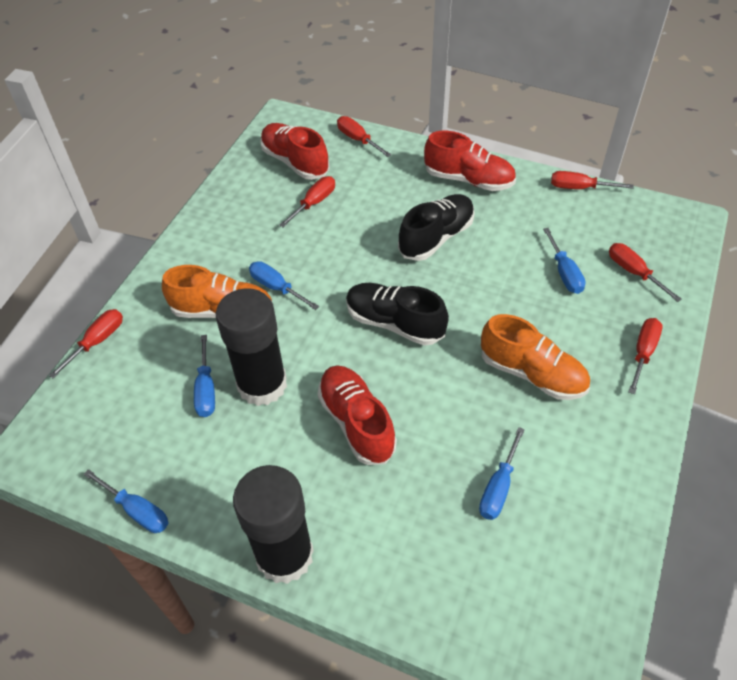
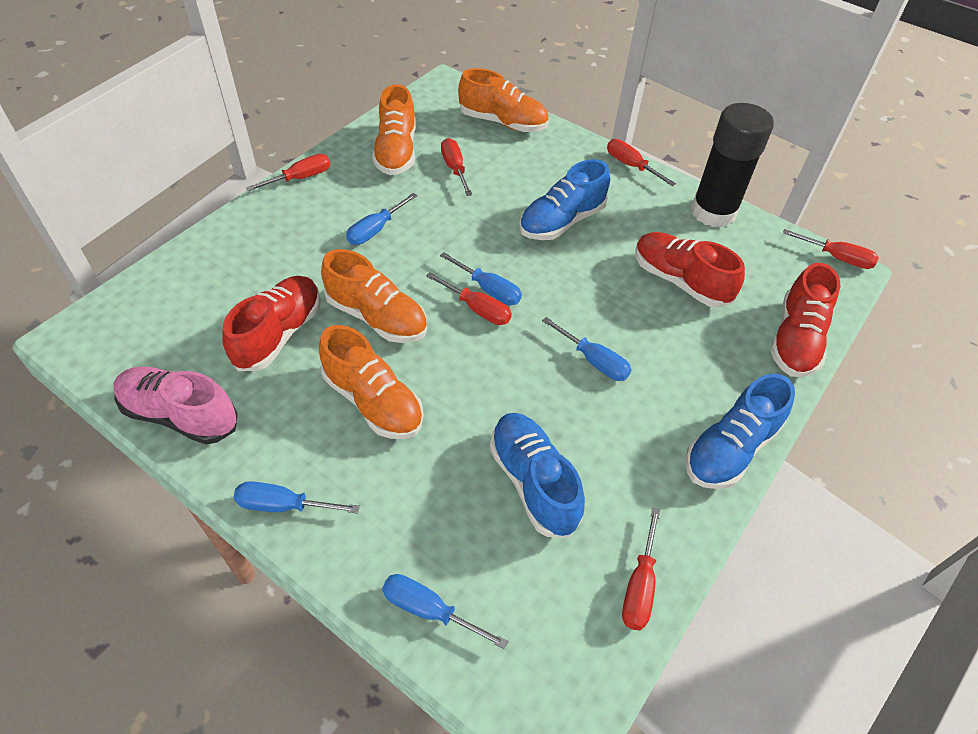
black glue stick: [216,288,287,406] [233,465,314,584] = 2 -> [691,103,774,228] = 1
black shoe: [346,283,449,346] [398,194,475,261] = 2 -> none = 0
blue shoe: none = 0 -> [490,413,585,538] [519,159,610,240] [685,374,795,489] = 3
orange shoe: [162,265,272,318] [481,314,590,400] = 2 -> [319,325,423,439] [321,249,427,343] [372,84,416,175] [458,68,549,132] = 4
pink shoe: none = 0 -> [113,366,238,444] = 1

